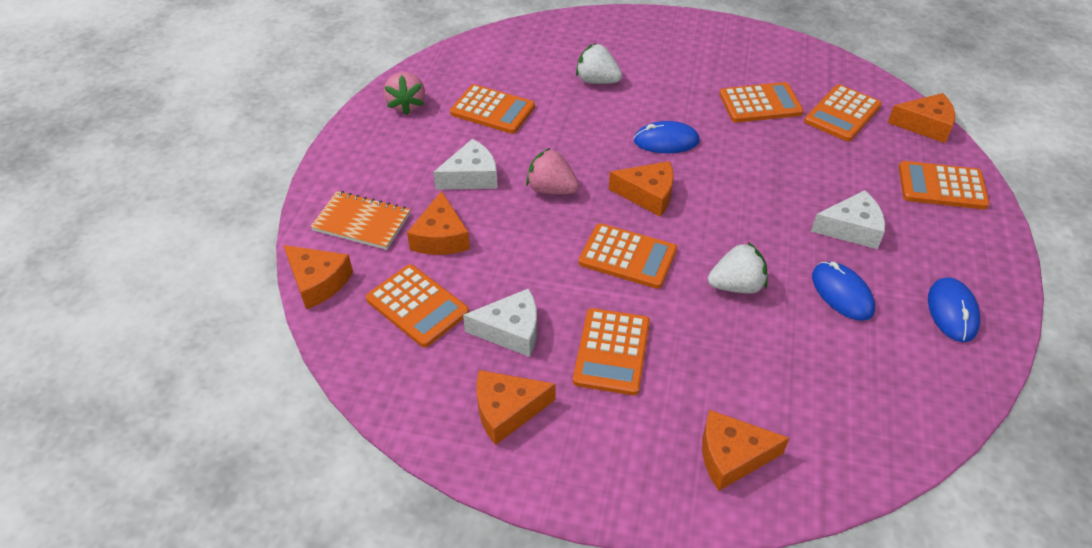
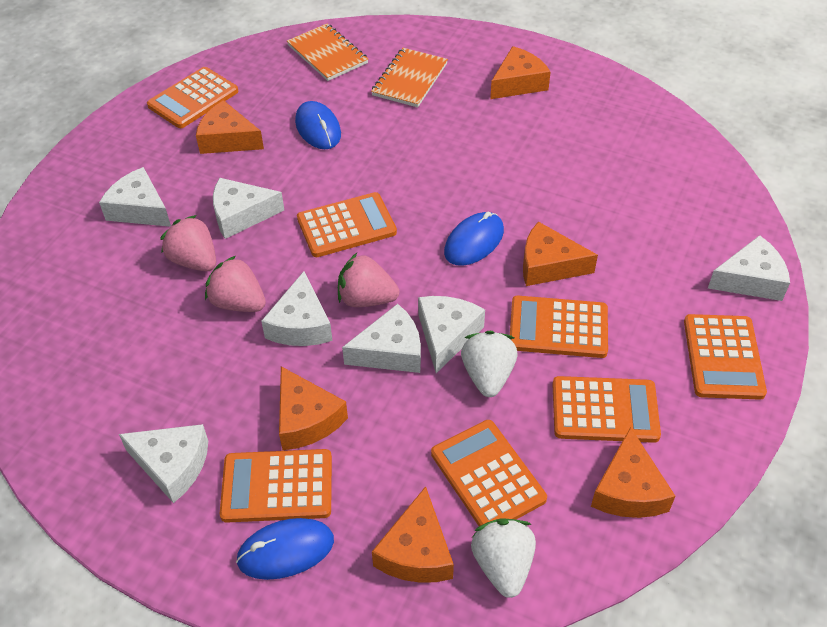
orange notebook: [310,191,410,250] = 1 -> [287,24,368,81] [371,48,448,107] = 2
pink strawberry: [384,72,425,115] [526,148,579,194] = 2 -> [160,215,216,271] [205,256,266,312] [338,253,399,307] = 3
white cheese: [433,139,498,190] [463,288,537,357] [811,190,885,249] = 3 -> [99,167,171,227] [119,424,208,503] [213,178,284,239] [261,271,333,346] [342,304,421,373] [418,296,485,373] [708,235,790,301] = 7

